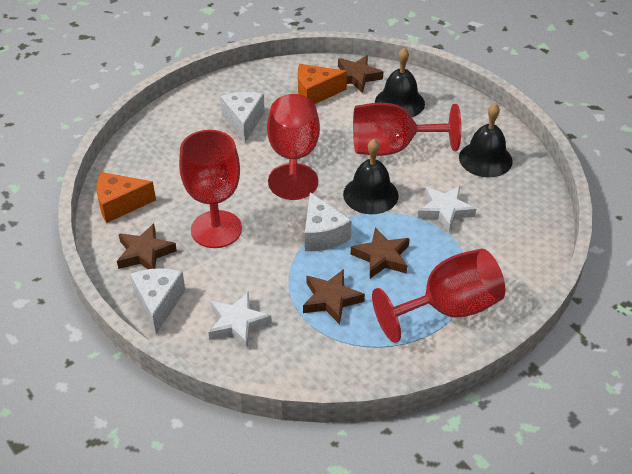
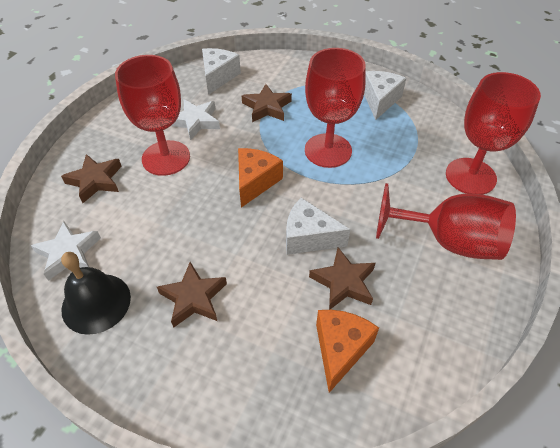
black bell: [343,139,399,214] [375,48,425,117] [459,104,513,177] = 3 -> [61,252,131,335] = 1

